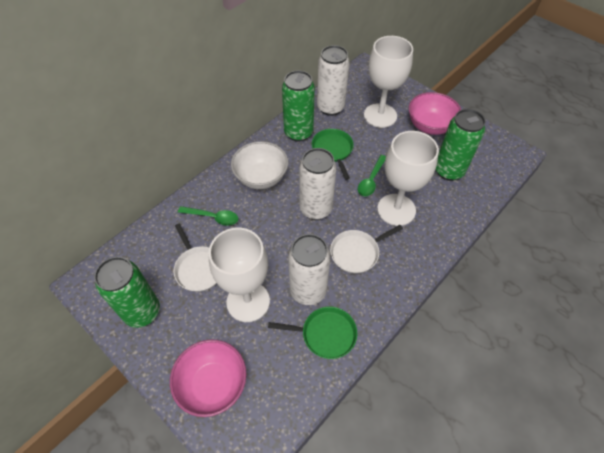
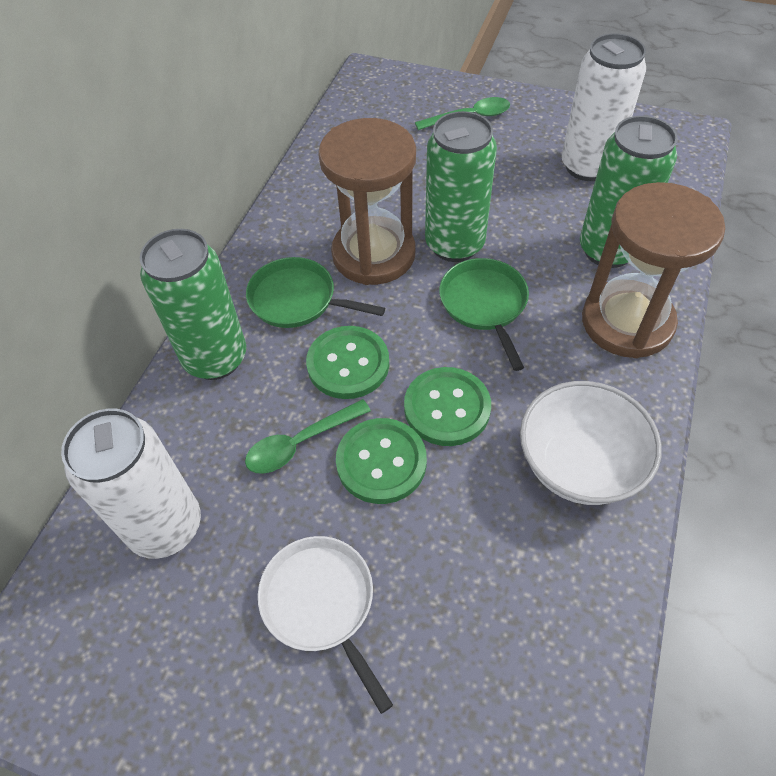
brown hourglass: none = 0 -> [318,118,416,285] [582,182,725,358] = 2
green button: none = 0 -> [306,326,389,399] [336,418,427,504] [404,367,491,446] = 3
pink bowl: [170,339,246,417] [409,92,461,135] = 2 -> none = 0
white can: [288,234,330,305] [299,148,337,220] [317,45,350,116] = 3 -> [61,408,201,559] [561,33,646,181] = 2
white goblet: [208,228,270,322] [364,36,413,128] [377,131,439,226] = 3 -> none = 0
white pan: [174,223,217,292] [330,225,403,274] = 2 -> [258,536,393,714] = 1

